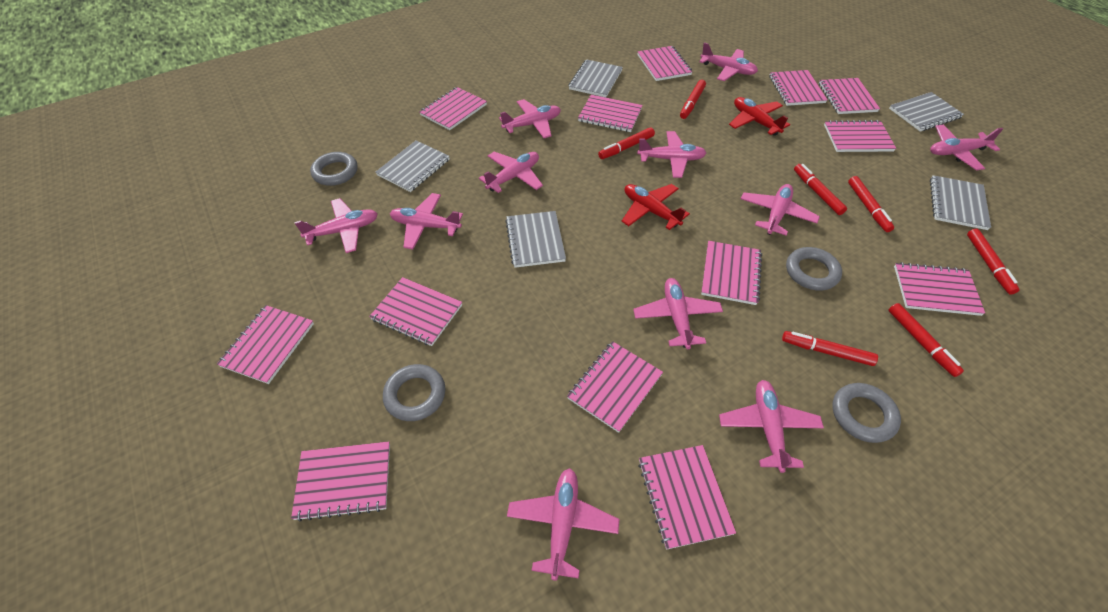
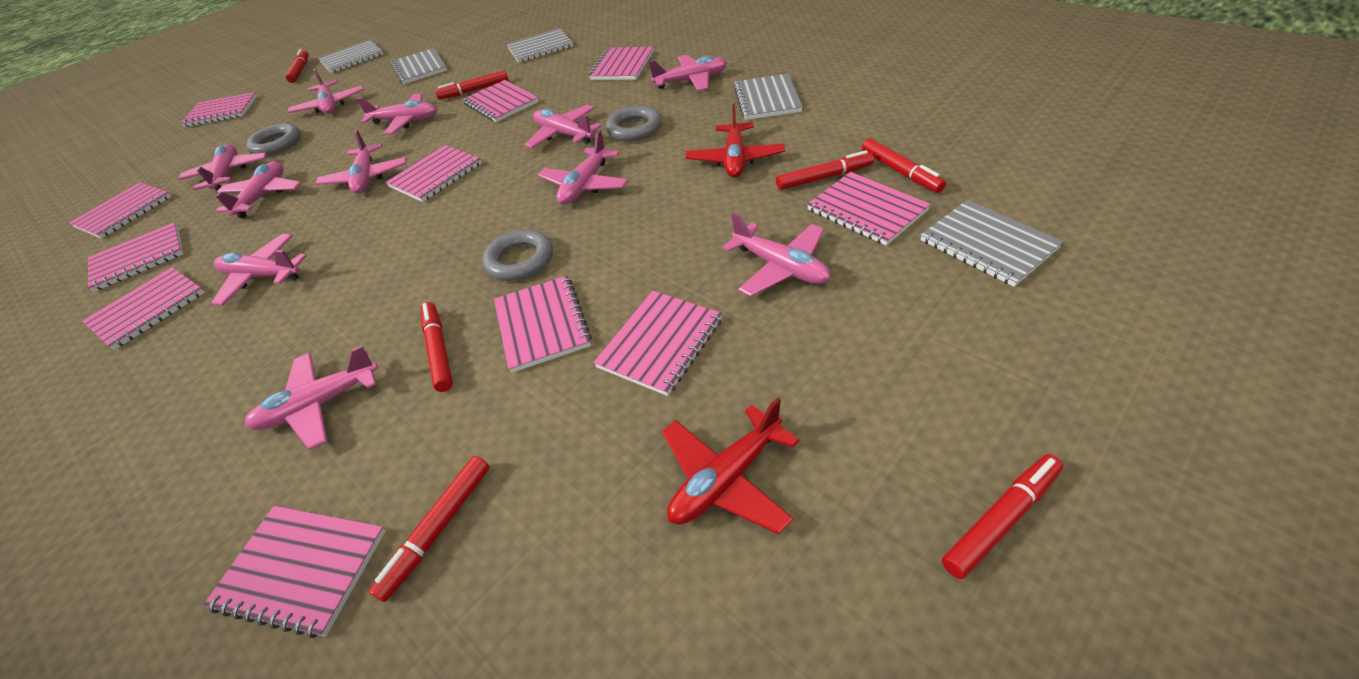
grey ring: [310,152,358,186] [383,364,445,421] [786,247,842,291] [832,383,901,443] = 4 -> [246,123,301,156] [482,229,553,281] [606,105,662,142] = 3
pink notebook: [217,305,314,384] [291,442,390,521] [369,277,462,346] [419,87,487,130] [567,341,663,433] [578,95,643,132] [638,46,693,81] [638,445,736,550] [701,241,762,305] [769,70,828,106] [819,78,880,114] [824,120,896,152] [894,262,985,316] = 13 -> [69,182,172,239] [82,267,205,350] [88,222,183,292] [180,92,257,127] [203,506,386,638] [386,145,482,202] [463,80,539,122] [494,275,592,373] [589,47,653,80] [593,291,722,396] [807,172,931,246] = 11

